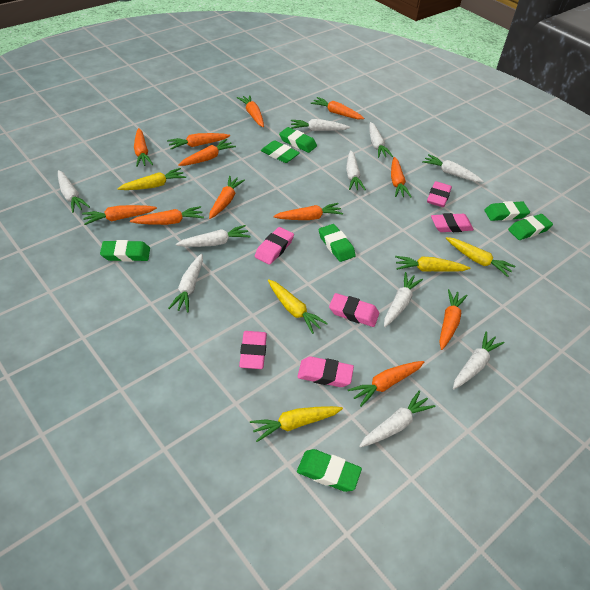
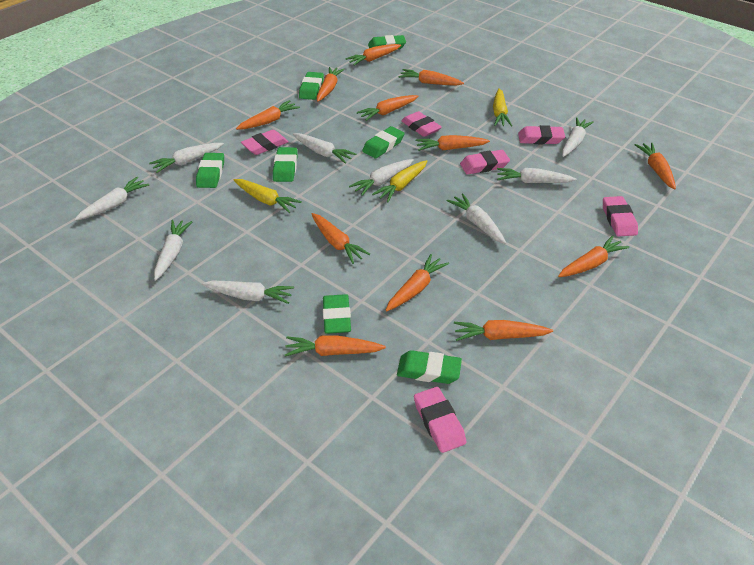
white carrot: [58,170,90,213] [168,254,203,312] [176,225,251,247] [291,119,350,131] [346,150,366,190] [359,390,436,448] [369,122,393,158] [384,272,423,327] [422,154,484,182] [453,331,504,389] = 10 -> [74,177,149,221] [149,143,224,173] [154,220,192,281] [202,281,294,304] [293,133,356,164] [349,159,414,196] [447,193,506,244] [497,168,577,183] [562,117,594,157] = 9
yellow carrot: [118,168,186,190] [250,406,343,442] [268,279,328,334] [395,256,470,272] [446,237,516,277] = 5 -> [234,179,302,213] [372,160,427,202] [493,88,512,126] = 3

